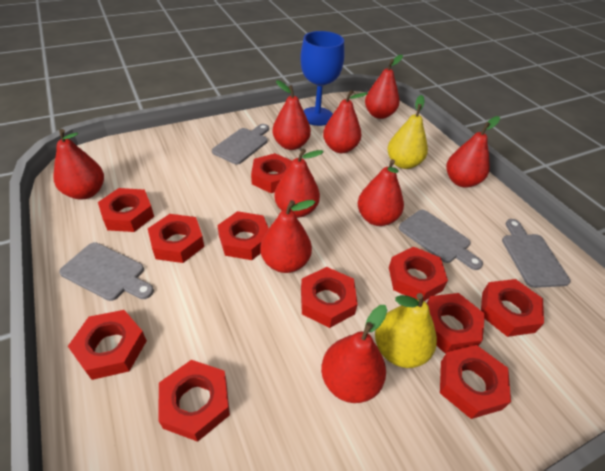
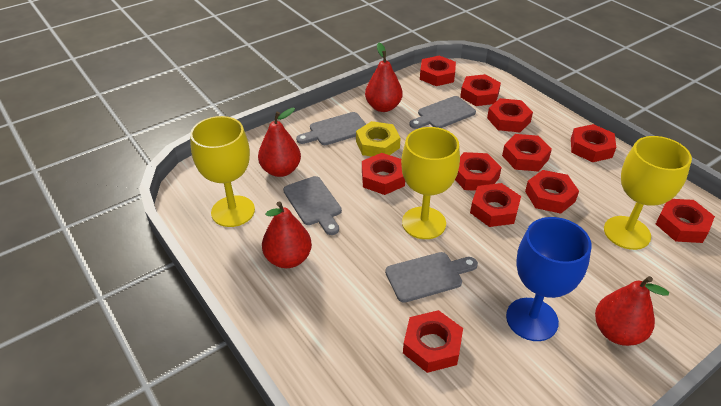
red pear: [53,129,104,199] [260,200,315,273] [272,80,311,150] [274,148,324,218] [321,305,387,403] [323,90,368,153] [358,159,404,226] [365,55,403,119] [446,116,500,188] = 9 -> [258,108,301,177] [262,201,312,268] [365,43,403,112] [595,276,669,346] = 4
yellow goblet: none = 0 -> [190,116,255,227] [401,127,460,239] [604,136,692,250] = 3
yellow nut: none = 0 -> [356,121,401,157] = 1
yellow pear: [375,293,437,368] [387,95,428,169] = 2 -> none = 0

